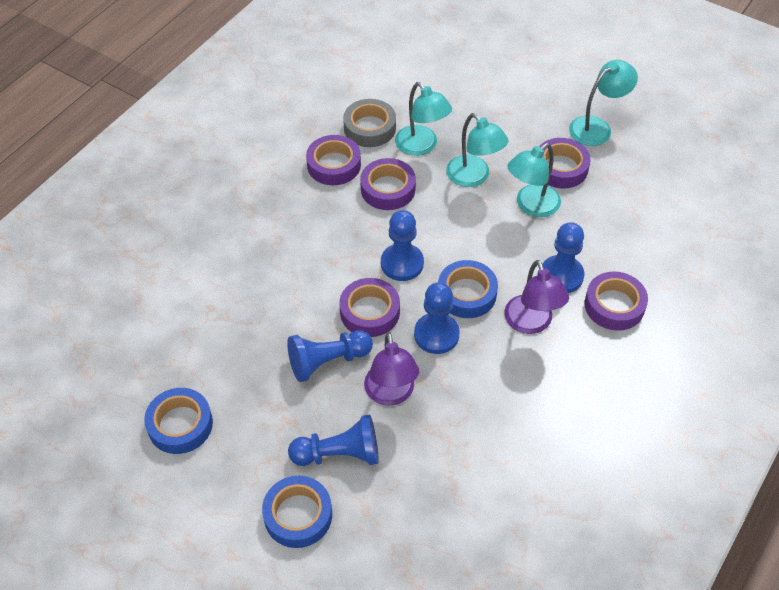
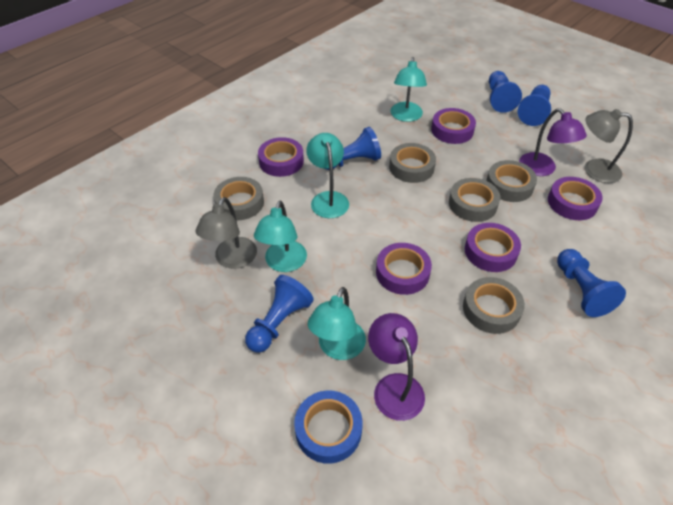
blue tape: [144,388,213,454] [262,476,332,548] [438,260,498,318] = 3 -> [294,391,362,464] = 1
grey lamp: none = 0 -> [195,197,257,269] [584,109,633,183] = 2
grey tape: [343,99,396,147] = 1 -> [213,177,264,220] [389,143,436,183] [449,178,500,222] [463,277,525,334] [486,160,537,202] = 5

